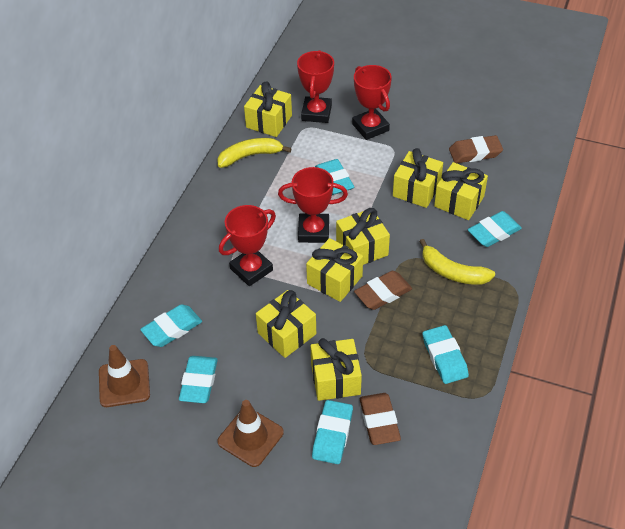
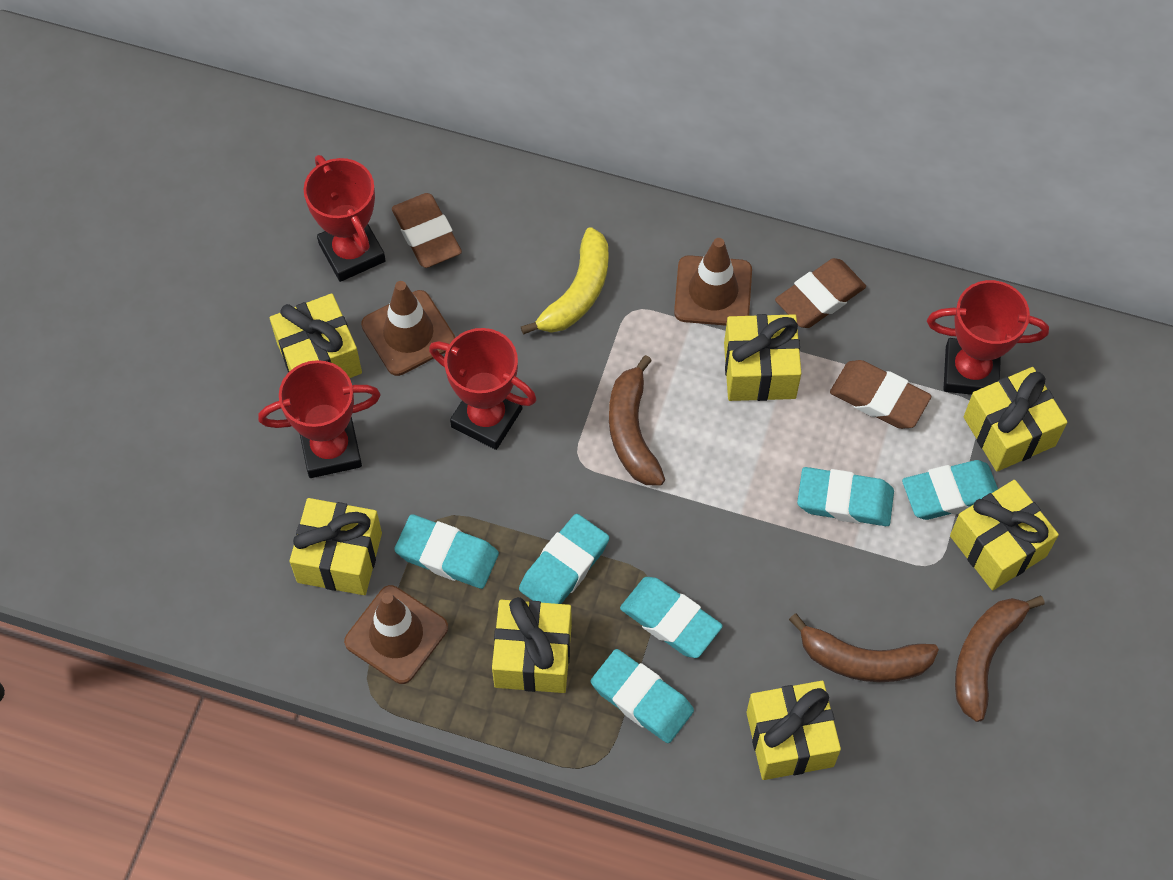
brown banana: none = 0 -> [609,355,665,486] [789,614,939,682] [955,596,1045,722] = 3
brown traffic cone: [99,345,150,407] [217,400,284,467] = 2 -> [344,585,448,684] [361,281,455,376] [674,238,752,326] = 3
yellow banana: [217,138,292,168] [419,239,495,285] = 2 -> [521,227,609,335] = 1

